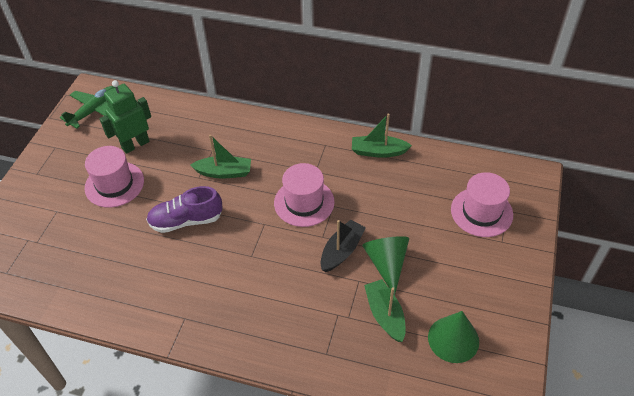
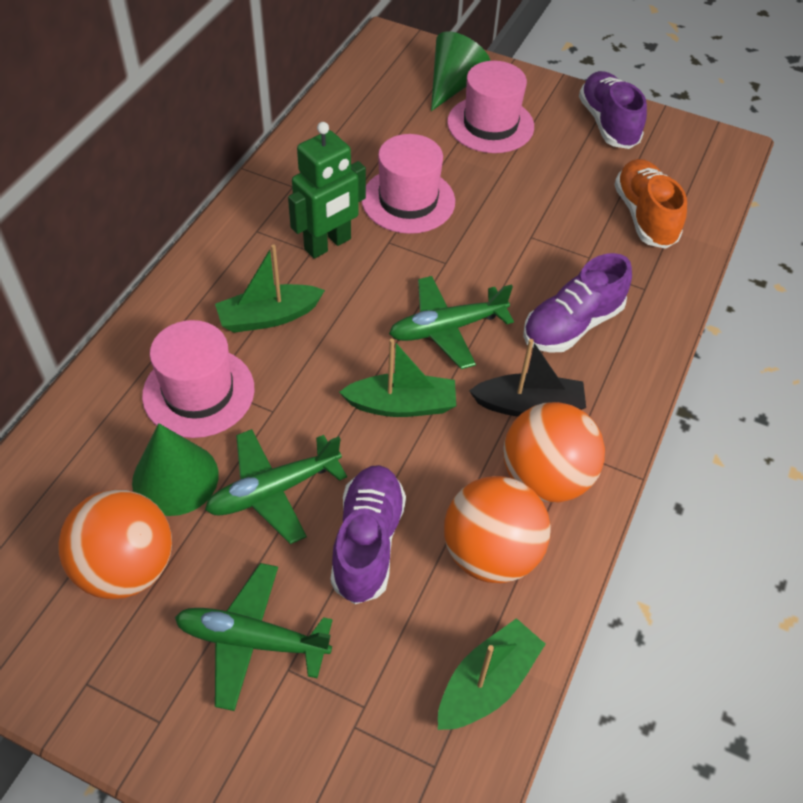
green plane: [60,86,115,129] = 1 -> [175,563,333,711] [205,429,347,544] [389,276,514,369] = 3
orange ball: none = 0 -> [58,489,172,599] [444,476,551,583] [503,402,605,503] = 3
orange shoe: none = 0 -> [614,159,687,249] = 1
purple shoe: [146,186,222,233] = 1 -> [331,465,406,604] [523,253,632,353] [579,71,647,149] = 3

